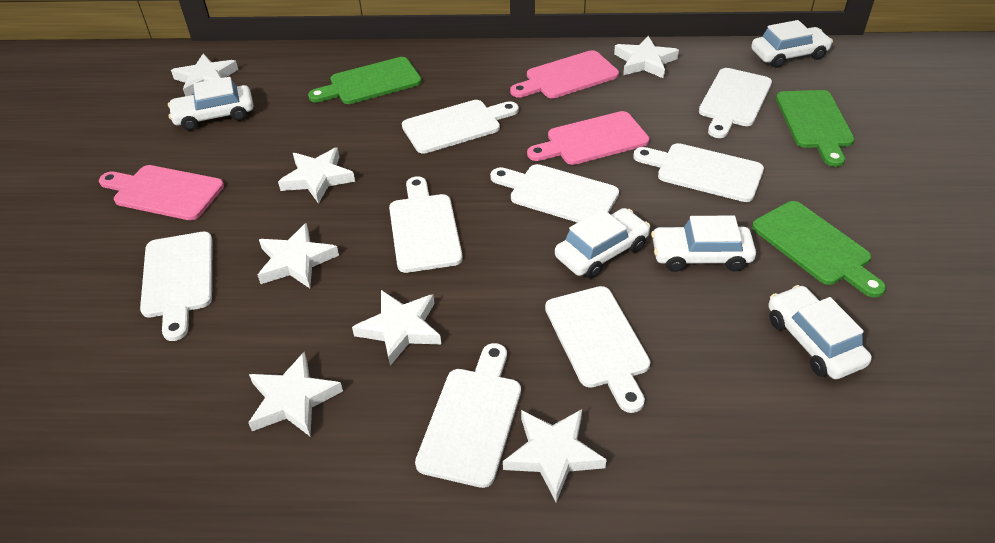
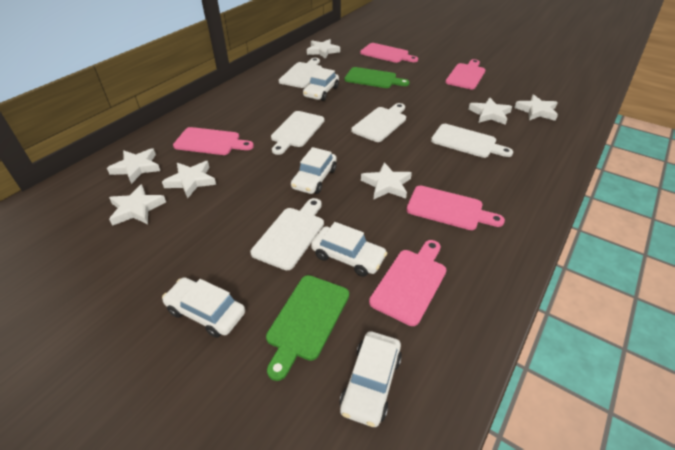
green cutting board: [308,57,422,104] [752,201,886,298] [776,90,855,167] = 3 -> [266,275,349,381] [344,67,410,88] = 2
pink cutting board: [99,165,224,220] [510,50,619,98] [527,111,650,165] = 3 -> [173,127,254,155] [360,43,418,63] [369,240,446,326] [406,185,505,230] [445,59,486,89] = 5
white cutting board: [140,232,213,341] [389,176,463,273] [402,100,519,154] [415,343,521,488] [490,164,619,223] [545,286,650,413] [633,143,764,202] [699,68,772,138] = 8 -> [251,198,324,270] [271,111,324,155] [279,58,322,88] [351,103,406,142] [431,124,513,158] = 5

